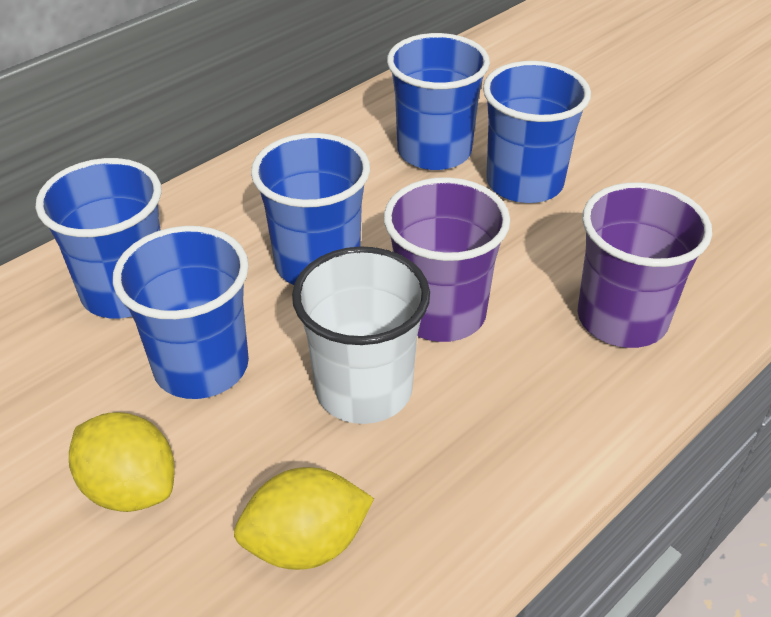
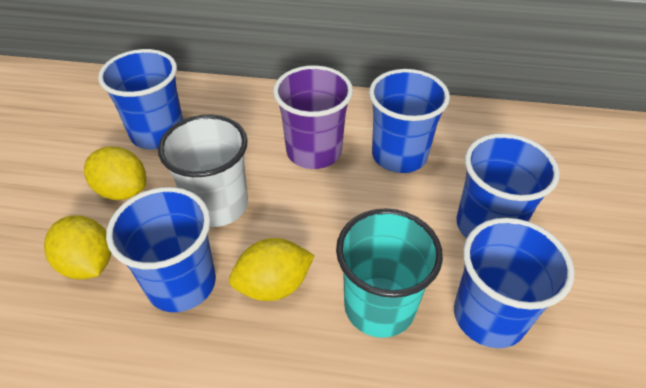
purple cup: [384,177,510,342] [577,182,712,348] = 2 -> [273,65,353,169] = 1
turquoise cup: none = 0 -> [336,209,443,338] = 1
yellow lemon: [69,412,175,512] [234,467,374,570] = 2 -> [44,216,111,280] [84,147,146,200] [229,238,315,301] = 3

